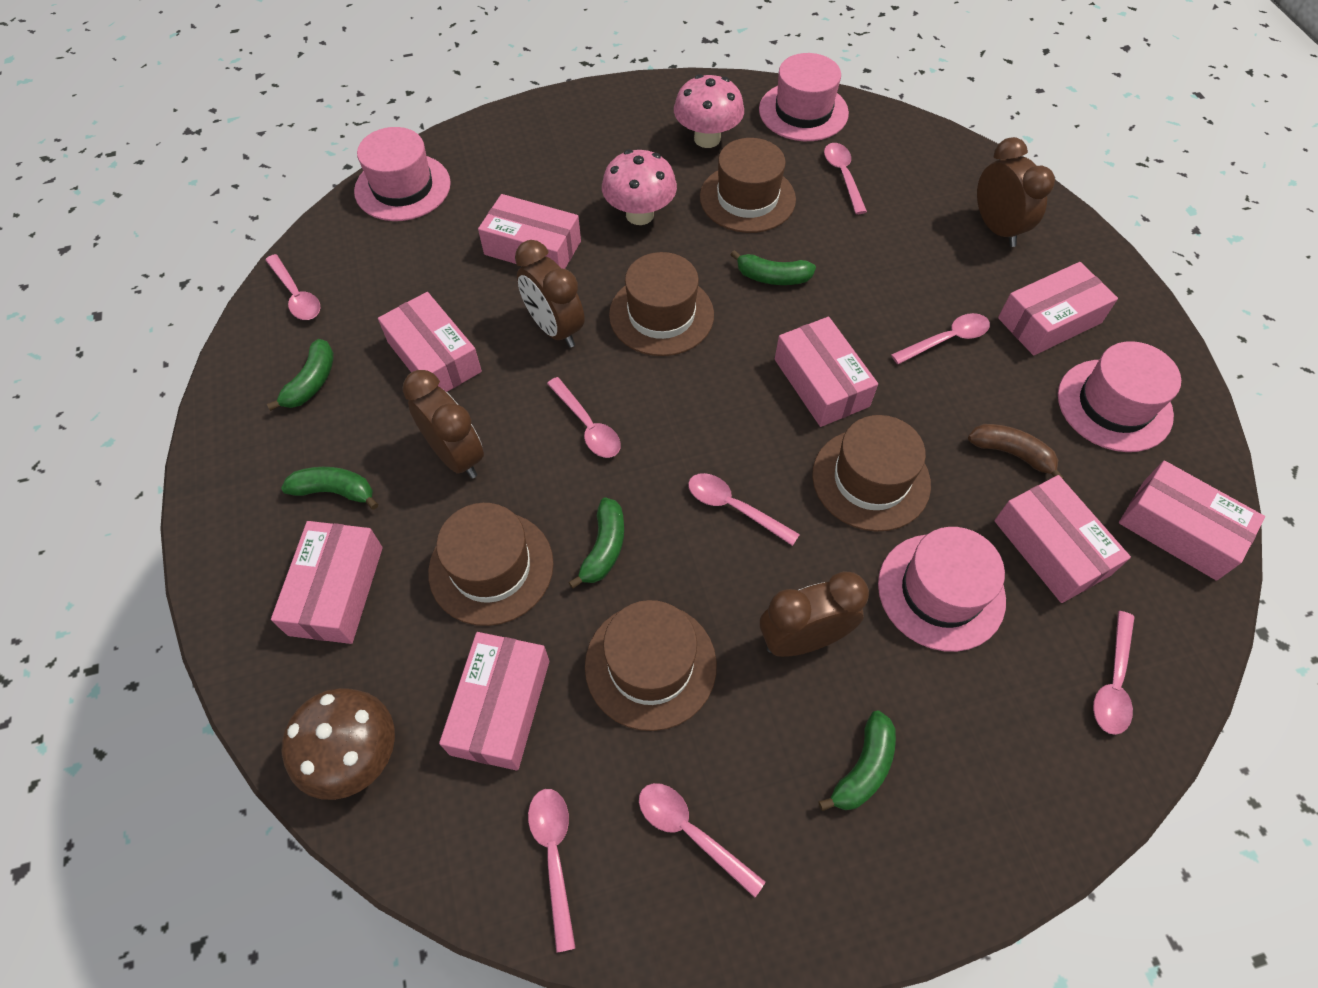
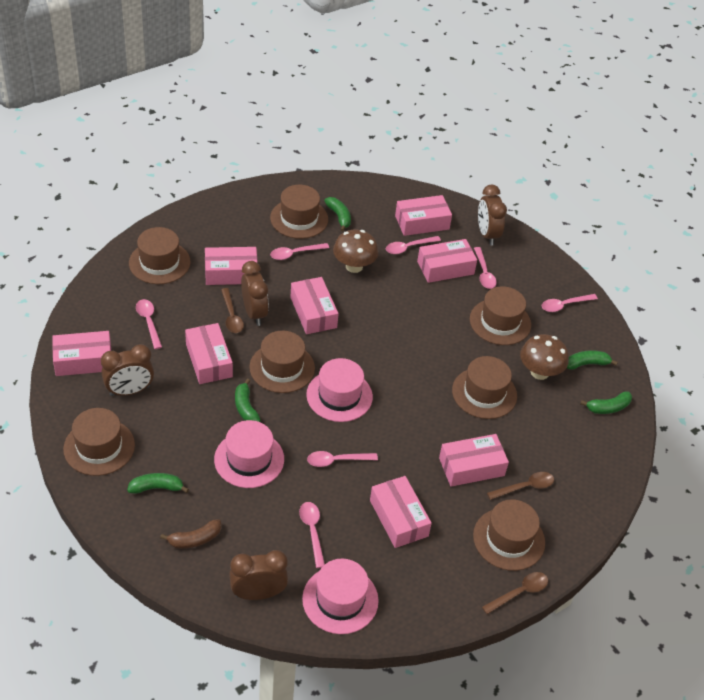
brown hat: [428,503,553,626] [585,600,717,731] [609,252,714,356] [700,138,796,233] [812,415,931,532] = 5 -> [63,408,135,476] [129,227,190,284] [249,331,315,393] [270,185,328,239] [452,356,517,419] [470,286,531,345] [473,499,545,571] = 7
brown mushroom: [282,688,395,800] = 1 -> [333,230,379,273] [520,334,569,380] = 2
brown spoon: none = 0 -> [221,288,244,333] [482,572,548,614] [487,472,554,500] = 3
pink hat: [354,127,451,221] [759,53,849,141] [878,527,1006,652] [1058,341,1181,452] = 4 -> [214,420,284,488] [302,559,379,634] [306,358,373,422] = 3
pink mushroom: [602,149,677,225] [674,74,744,148] = 2 -> none = 0
pink spoon: [265,254,320,320] [528,789,576,953] [547,377,621,458] [639,783,765,898] [688,473,800,546] [824,143,867,214] [891,313,990,364] [1093,611,1135,735] = 8 -> [136,299,162,349] [270,243,329,260] [299,502,325,568] [307,451,378,467] [386,236,441,254] [474,247,497,289] [542,294,598,312] = 7

